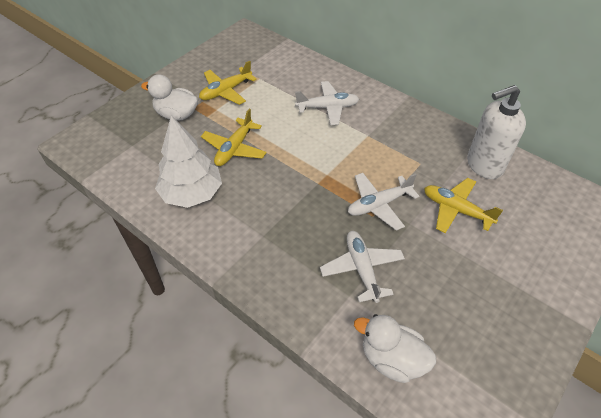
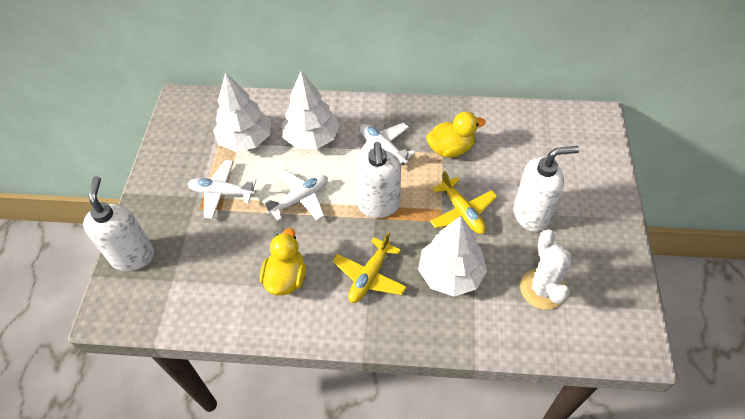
white cactus: none = 0 -> [520,230,572,309] = 1
white duck: [141,74,198,121] [354,314,436,383] = 2 -> none = 0
white soap dispenser: [467,85,526,179] = 1 -> [83,176,154,271] [355,142,401,218] [513,146,579,232] = 3
white tree: [155,116,222,208] = 1 -> [213,72,271,152] [282,71,340,149] [418,216,487,297] = 3
yellow duck: none = 0 -> [260,228,306,295] [426,112,486,158] = 2
yellow plane: [199,61,257,105] [201,109,267,166] [424,178,503,233] = 3 -> [333,232,407,303] [430,171,497,234] = 2

